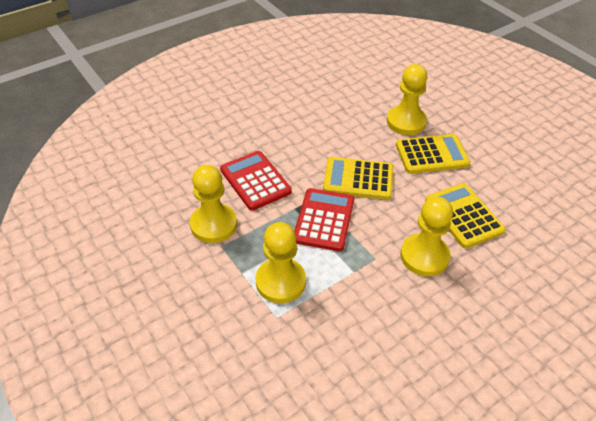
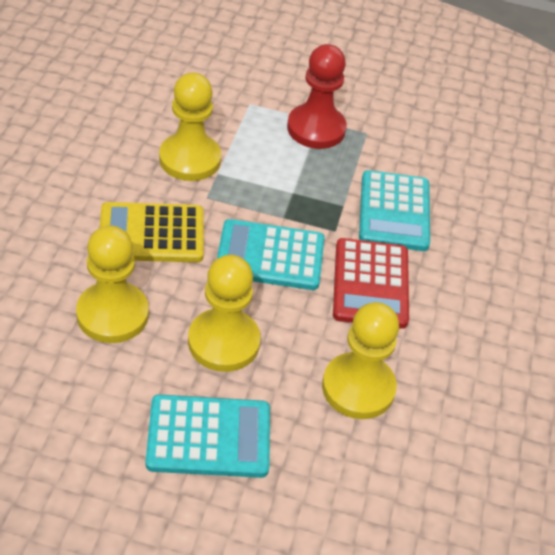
red calculator: [220,151,292,211] [295,188,354,251] = 2 -> [333,238,409,329] = 1
red pawn: none = 0 -> [287,44,347,149] = 1
turquoise calculator: none = 0 -> [146,394,270,478] [217,219,325,290] [359,170,430,251] = 3
yellow calculator: [323,157,393,200] [396,134,470,174] [425,183,506,248] = 3 -> [100,202,204,262] = 1

